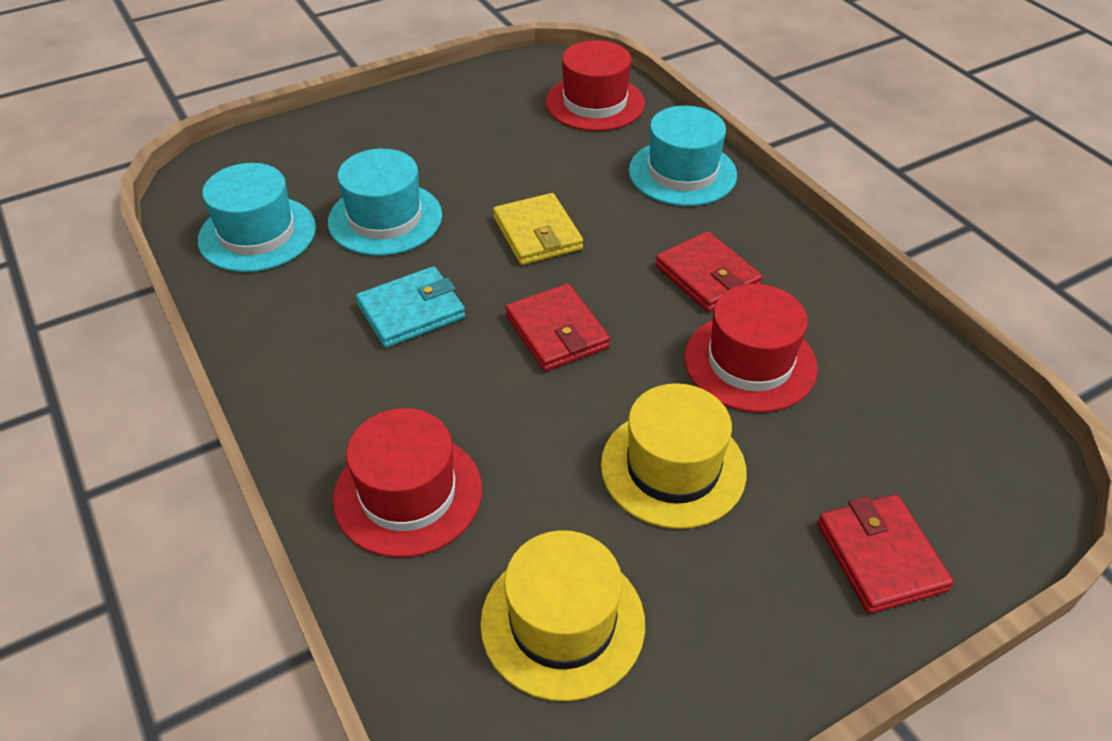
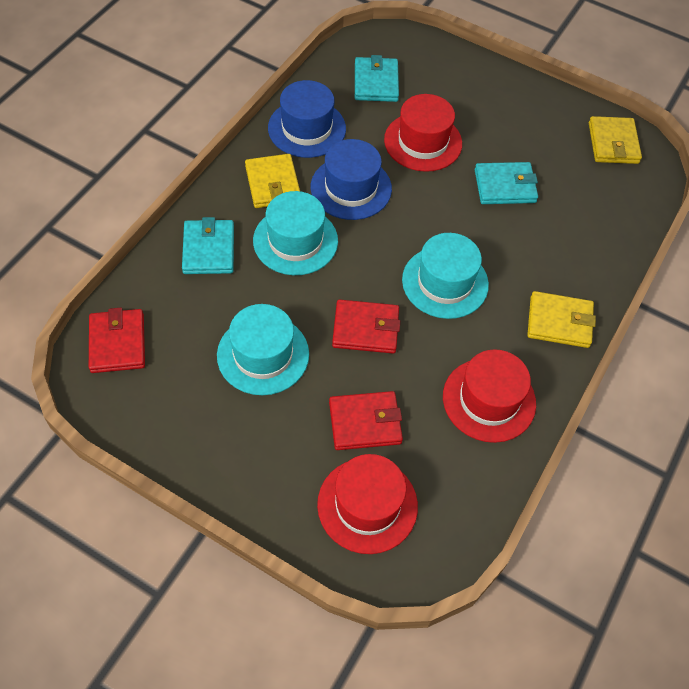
blue hat: none = 0 -> [268,80,346,158] [311,139,392,220] = 2
turquoise wallet: [356,266,465,348] = 1 -> [182,217,234,274] [355,55,399,102] [475,162,538,204] = 3
yellow hat: [480,530,645,701] [601,383,747,529] = 2 -> none = 0
yellow wallet: [493,193,583,265] = 1 -> [245,154,300,208] [527,291,596,348] [589,116,642,164] = 3

